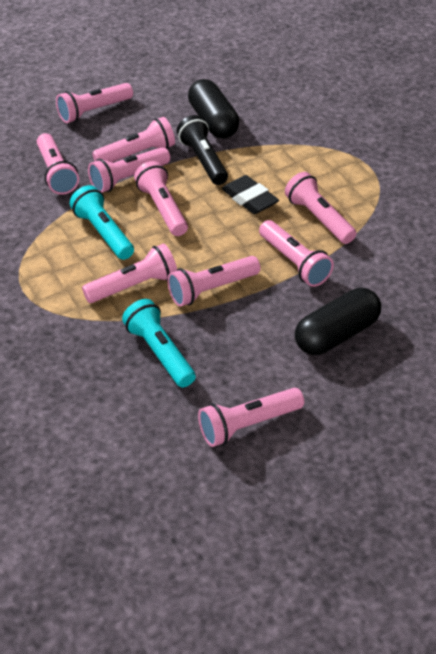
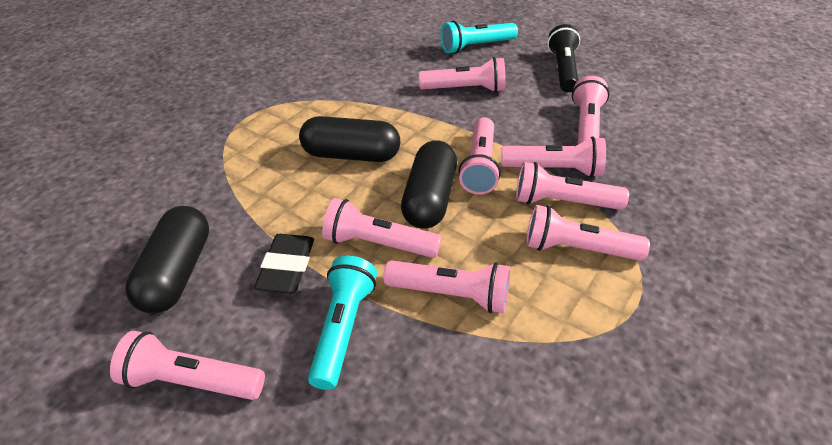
black capsule: [188,79,239,139] [295,288,381,355] = 2 -> [125,206,209,314] [299,116,400,162] [401,140,457,229] = 3
pink flashlight: [37,133,79,195] [56,83,133,123] [82,243,177,303] [88,147,170,193] [92,117,175,162] [134,161,188,236] [167,256,260,307] [198,388,304,447] [259,220,334,287] [285,172,356,244] = 10 -> [110,331,265,400] [322,198,442,258] [383,260,510,313] [419,57,505,93] [458,117,501,194] [501,136,606,178] [516,162,629,210] [526,205,650,261] [572,76,609,144] = 9

